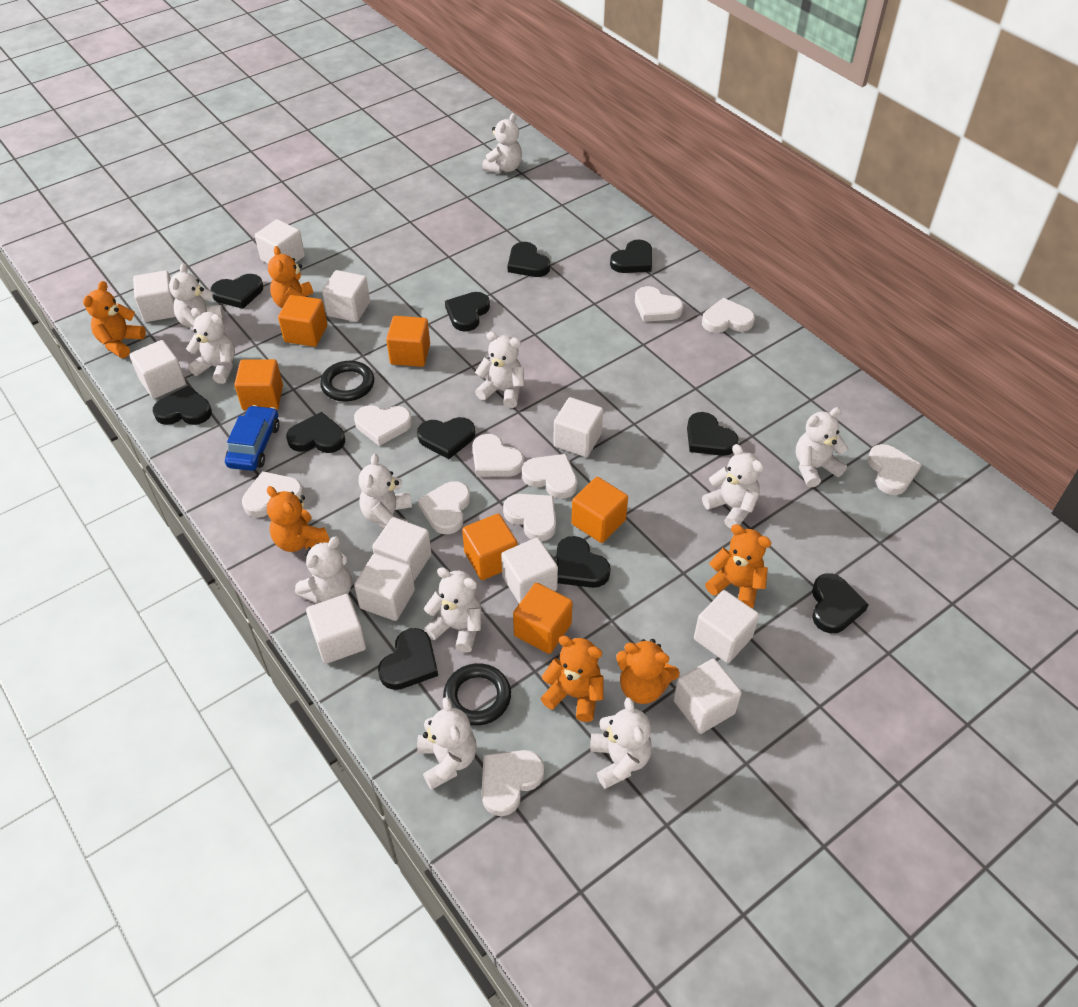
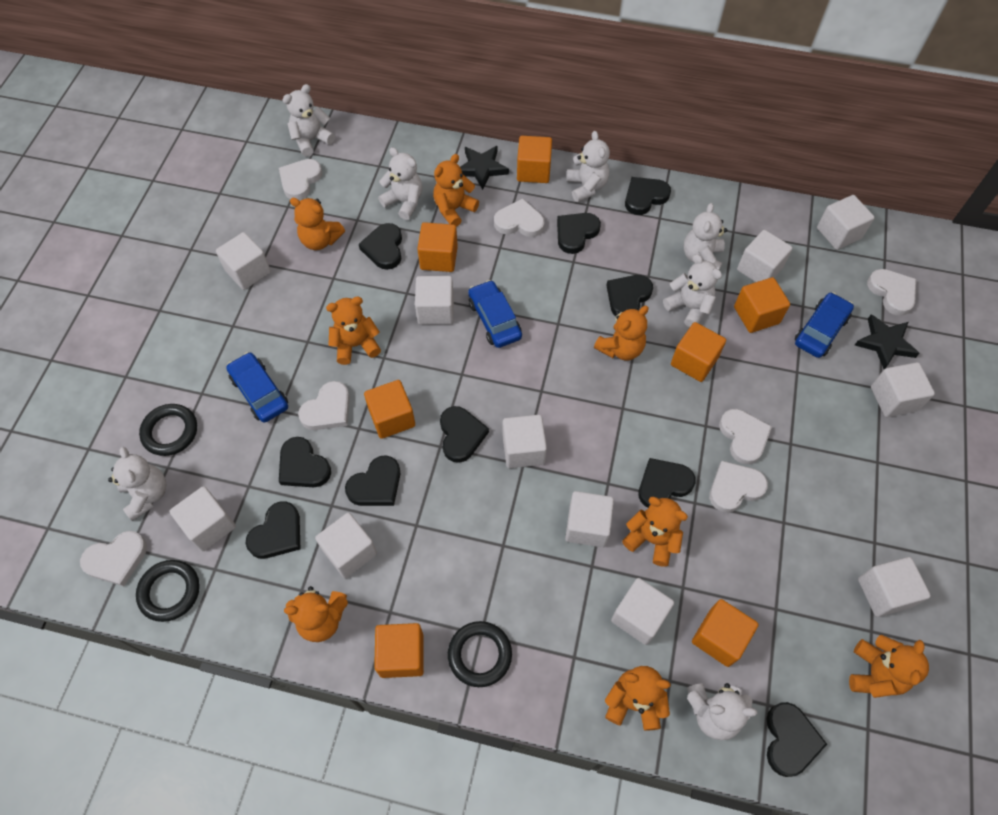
black heart: [153,386,212,425] [211,274,263,309] [286,412,345,453] [378,628,438,690] [417,417,475,459] [445,292,490,331] [508,242,550,277] [557,536,611,588] [610,239,652,273] [687,412,739,456] [812,573,869,633] = 11 -> [245,501,300,559] [279,437,331,487] [345,455,400,506] [359,223,402,270] [440,406,489,463] [557,213,601,254] [606,275,653,316] [625,177,671,215] [638,458,696,508] [766,702,827,777] = 10
black ring: [320,361,374,402] [443,663,511,726] = 2 -> [136,560,200,622] [139,404,197,456] [448,621,512,687] = 3
black star: none = 0 -> [460,146,509,190] [855,314,920,369] = 2
blue car: [225,405,280,471] = 1 -> [226,352,288,423] [468,280,522,348] [795,292,854,358] = 3
orange cube: [234,359,283,410] [278,295,327,347] [386,316,430,367] [462,514,517,580] [513,583,573,654] [571,477,628,543] = 6 -> [364,380,415,439] [374,623,424,678] [417,222,458,272] [517,136,552,183] [671,322,726,382] [692,599,759,667] [734,277,790,333] = 7
orange teddy bear: [83,281,146,358] [267,486,329,552] [268,246,313,308] [540,636,604,722] [616,639,680,704] [705,524,771,608] = 6 -> [284,586,348,642] [290,198,345,250] [326,297,381,365] [433,154,479,227] [594,306,649,360] [605,666,671,731] [622,497,688,567] [849,635,929,698] = 8
white heart: [242,471,304,518] [354,405,412,446] [418,481,470,534] [472,434,524,477] [481,750,544,816] [503,494,556,541] [522,454,577,499] [635,286,683,322] [702,298,755,333] [868,444,922,495] = 10 -> [80,531,147,586] [279,159,322,200] [298,381,350,430] [494,198,545,237] [709,461,768,513] [719,409,772,465] [867,269,916,316] = 7
white teddy bear: [169,263,224,333] [186,308,235,384] [295,536,352,604] [359,454,412,529] [417,697,477,790] [424,567,481,653] [475,331,524,408] [482,113,522,173] [590,698,652,789] [702,444,763,529] [796,407,848,488] = 11 -> [108,447,166,521] [283,84,335,157] [378,147,422,220] [566,131,610,202] [663,254,722,328] [684,203,727,270] [687,683,757,740] = 7

